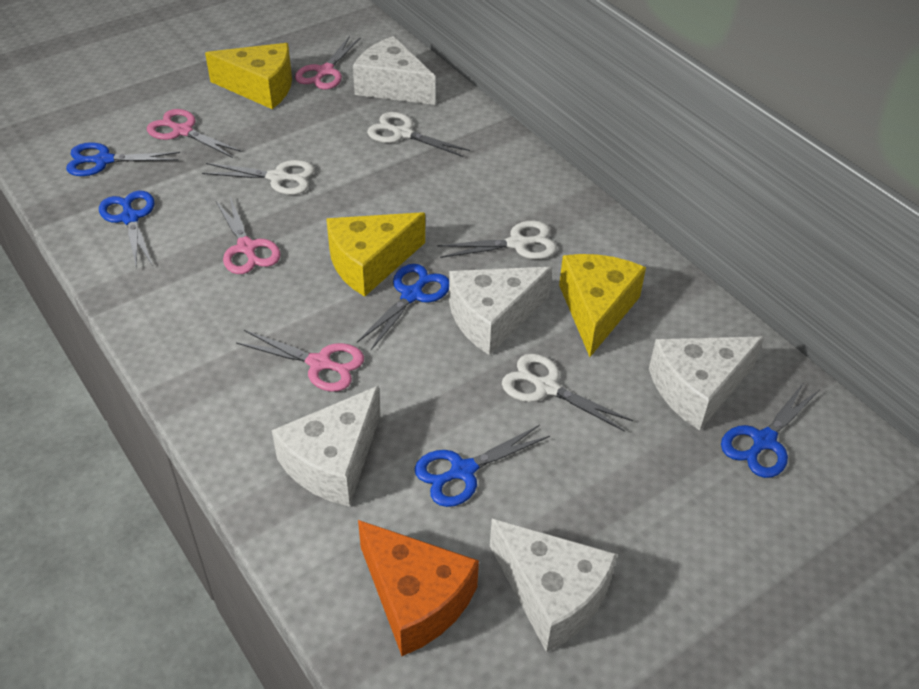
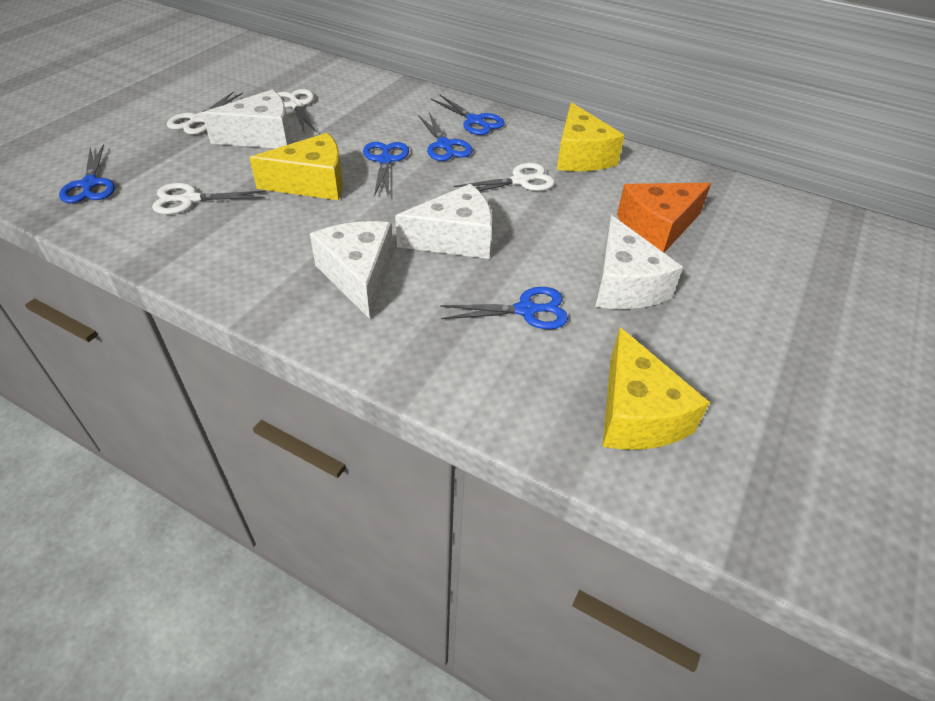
pink scissors: [147,109,242,158] [216,197,281,274] [236,330,364,392] [295,36,361,89] = 4 -> none = 0
white cheese: [272,386,381,507] [353,36,435,105] [449,267,552,355] [490,519,617,652] [649,337,764,430] = 5 -> [202,90,290,148] [310,221,393,319] [395,184,492,259] [595,215,683,309] = 4

